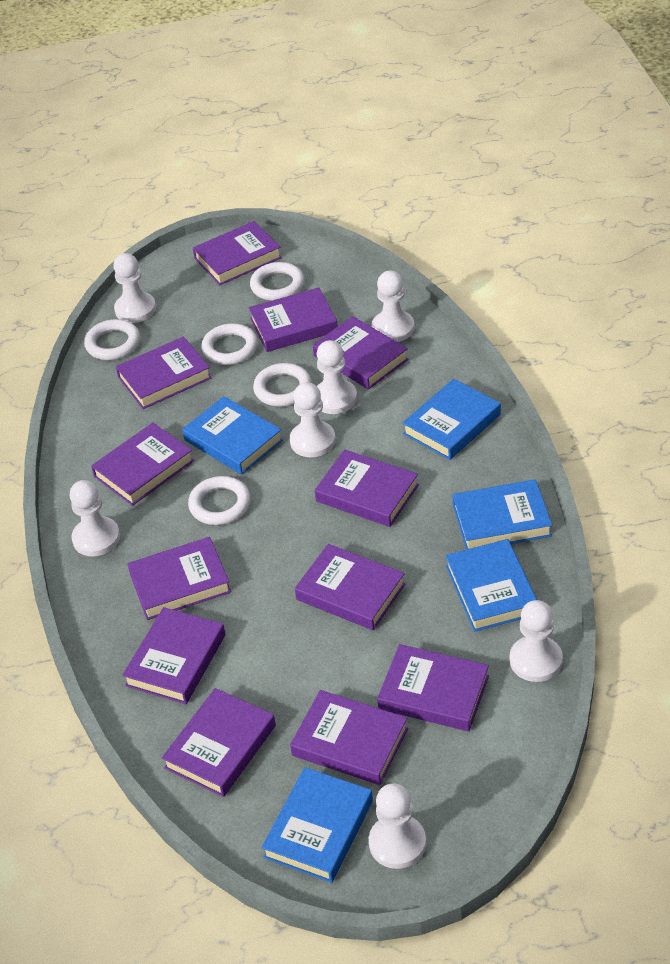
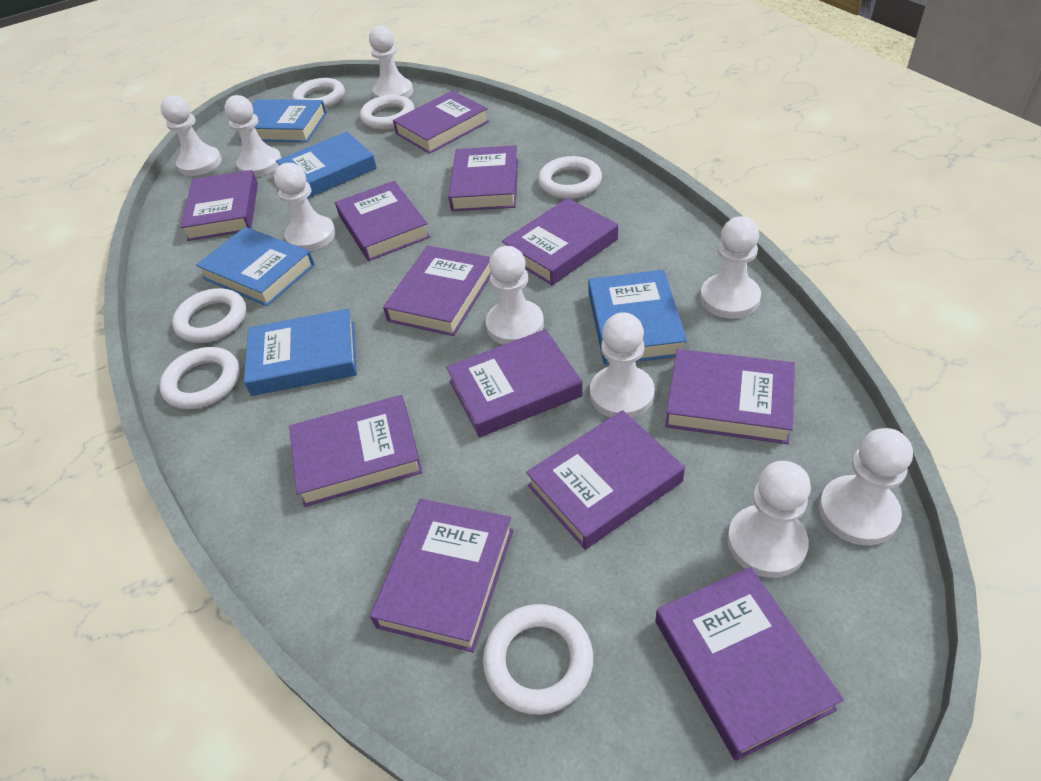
white pawn: [70,480,120,557] [113,253,156,323] [290,382,336,457] [317,340,357,414] [369,783,426,869] [372,271,415,342] [510,600,563,682] = 7 -> [160,95,222,176] [224,95,282,177] [274,163,336,251] [369,25,413,98] [486,246,544,345] [590,312,655,418] [700,216,761,319] [727,461,811,578] [819,428,913,545] = 9
white ring: [84,319,140,360] [188,476,251,525] [201,323,258,365] [250,262,304,301] [253,363,312,407] = 5 -> [159,347,240,409] [172,288,246,343] [292,78,345,108] [360,95,415,129] [483,604,593,715] [538,156,602,199] = 6

